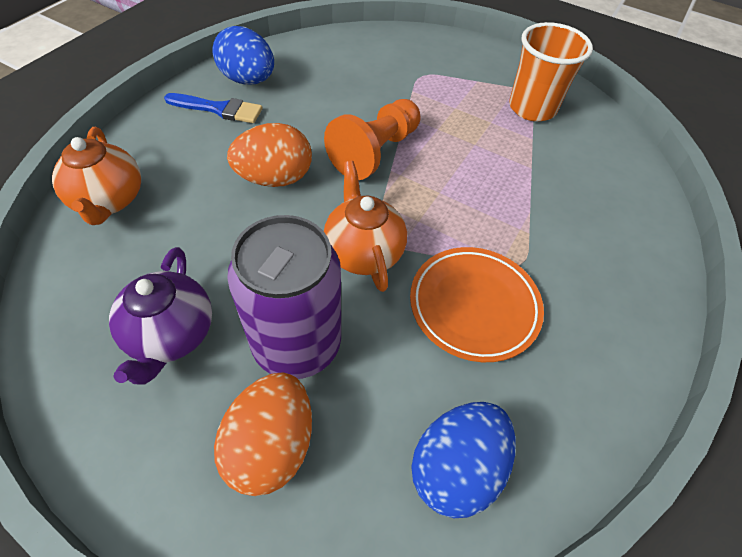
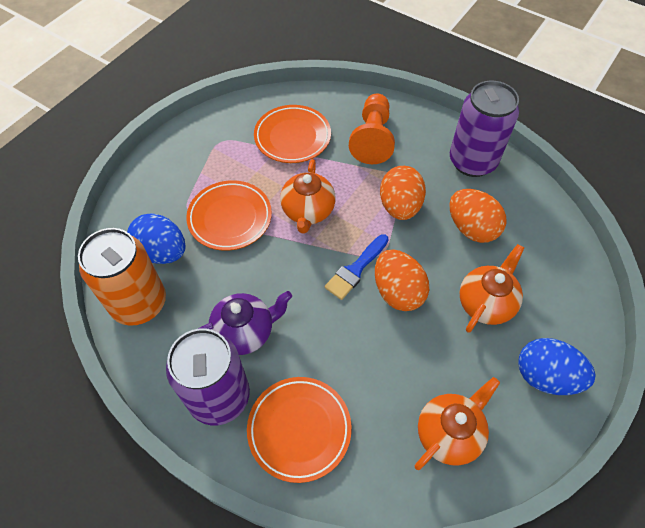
orange can: none = 0 -> [78,228,166,326] = 1
orange cup: [509,22,593,121] = 1 -> none = 0
orange egg: [214,372,312,496] [227,123,312,187] = 2 -> [375,250,429,311] [380,166,426,220] [449,189,506,243] = 3
orange plate: [410,247,544,362] = 1 -> [186,180,272,251] [247,377,352,483] [254,105,331,163] = 3
orange teapot: [52,127,141,225] [324,161,407,292] = 2 -> [280,159,336,234] [415,377,500,470] [459,244,524,333] = 3
purple can: [227,215,341,379] = 1 -> [166,328,250,425] [450,80,519,177] = 2

